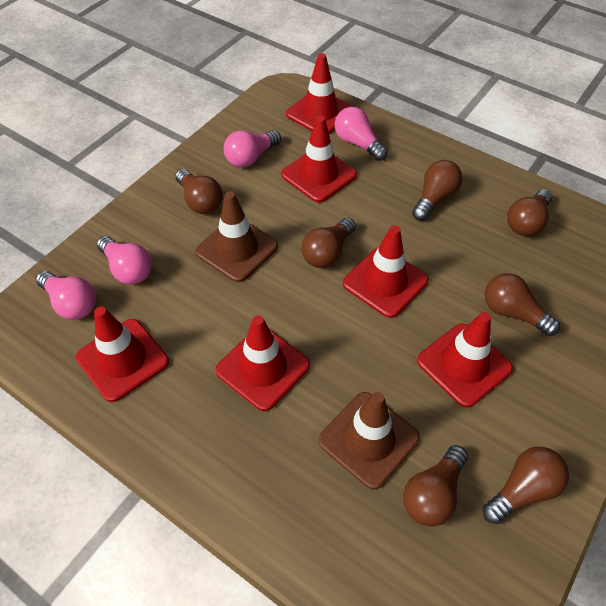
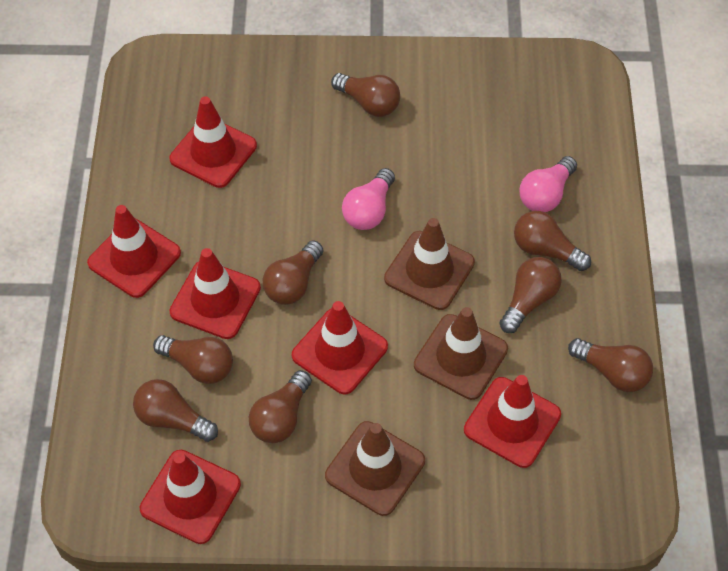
brown light bulb: [175,169,223,214] [302,218,356,268] [403,445,468,527] [412,160,463,221] [483,447,569,524] [485,273,560,336] [507,189,552,236] = 7 -> [133,379,218,442] [153,335,233,384] [249,370,312,443] [263,240,323,305] [331,73,400,117] [499,257,562,333] [514,211,591,271] [568,338,653,392] = 8
brown traffic cone: [195,191,278,282] [318,392,420,490] = 2 -> [325,421,425,516] [384,218,475,310] [414,307,508,400] = 3
pink light bulb: [36,271,96,320] [97,236,152,285] [224,130,281,167] [334,107,388,161] = 4 -> [342,168,395,230] [519,156,577,212] = 2

